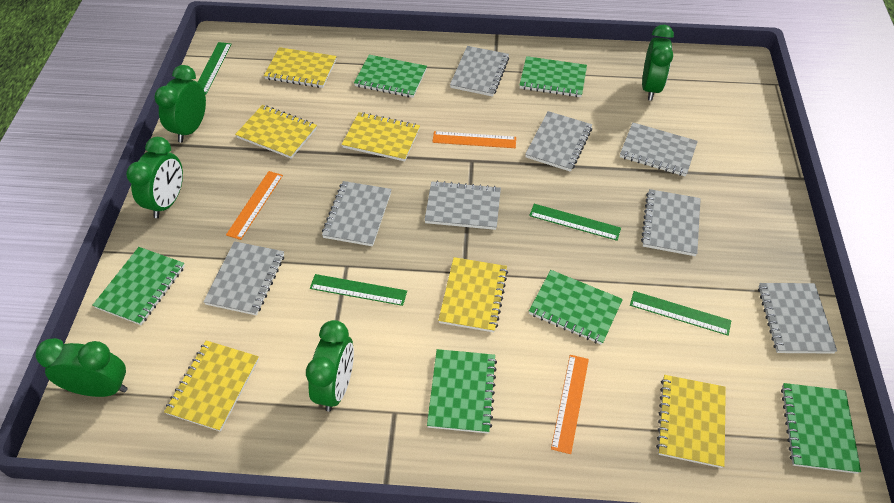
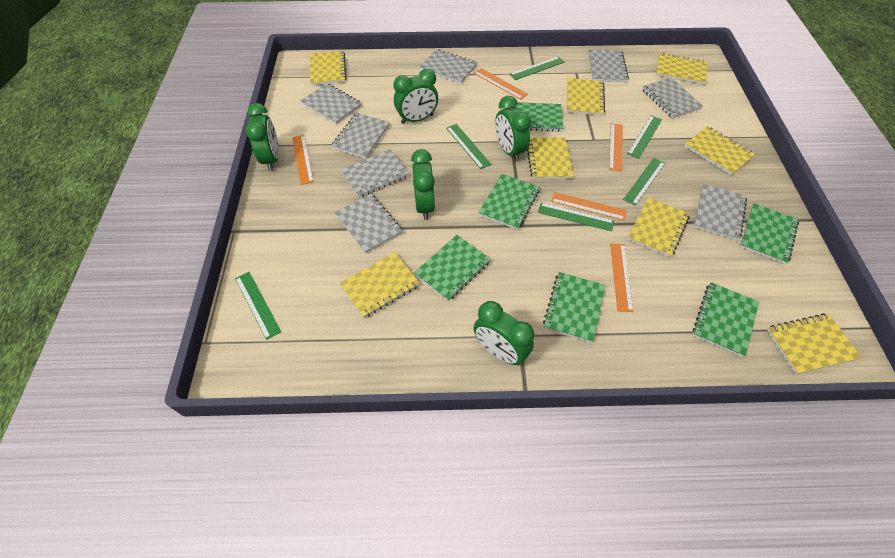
green ruler: [198,42,232,94] [310,274,407,306] [529,204,621,241] [630,291,731,336] = 4 -> [235,272,281,340] [446,124,491,169] [510,56,564,80] [538,203,614,231] [623,158,665,206] [627,115,662,159] = 6
orange ruler: [226,171,283,240] [432,131,516,148] [551,355,589,454] = 3 -> [292,135,314,185] [474,68,528,100] [551,192,627,221] [609,123,623,172] [610,243,634,312] = 5
yellow notebook: [164,340,259,432] [235,105,317,159] [264,47,337,88] [342,112,420,161] [438,257,508,332] [656,375,726,468] = 6 -> [310,51,346,85] [340,252,420,318] [527,137,573,179] [567,78,605,116] [628,197,690,257] [656,53,708,85] [685,126,755,175] [767,313,862,375] = 8

